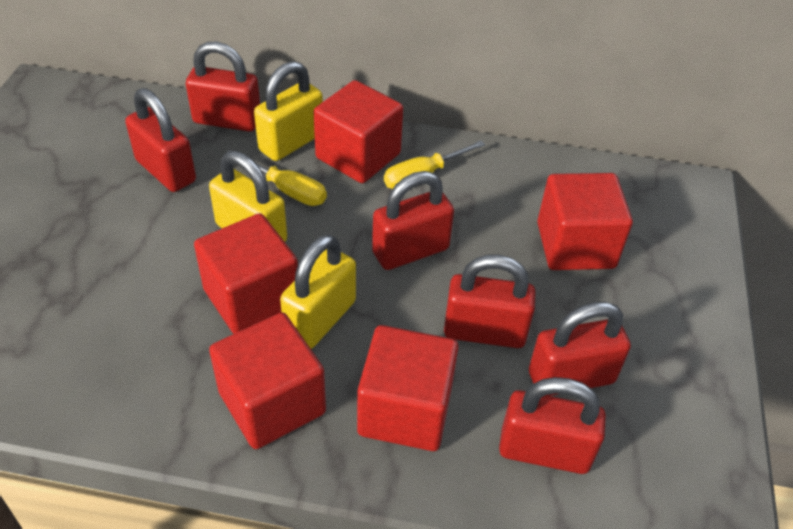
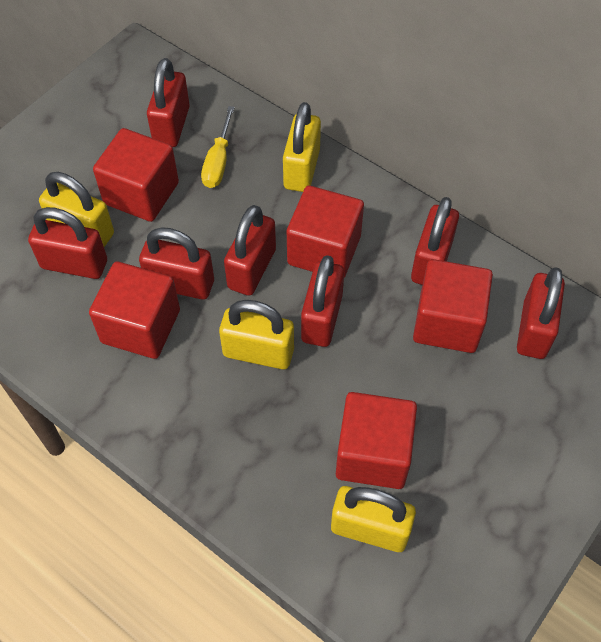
red padlock: [125,88,196,192] [186,42,260,132] [372,171,454,270] [444,255,536,348] [499,377,606,474] [529,302,631,396] = 6 -> [28,207,107,279] [139,227,214,300] [147,58,190,147] [224,205,276,296] [301,255,344,347] [411,197,459,285] [517,267,565,359] = 7
yellow padlock: [209,151,287,242] [254,61,323,161] [280,234,356,349] = 3 -> [39,172,114,247] [219,300,294,369] [283,102,321,192] [331,486,416,552] = 4
yellow screwdriver: [227,150,327,206] [384,141,485,189] = 2 -> [201,106,235,188] = 1

